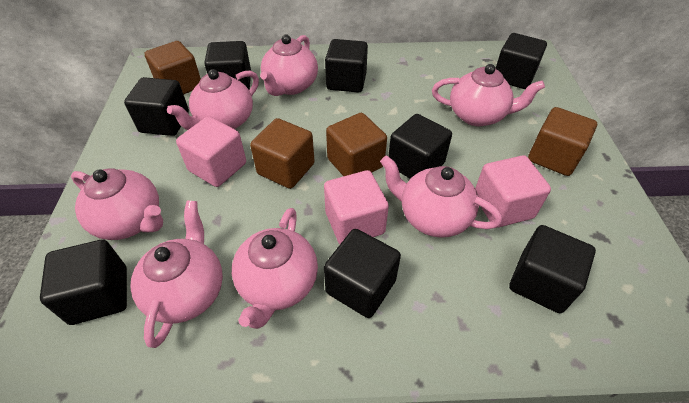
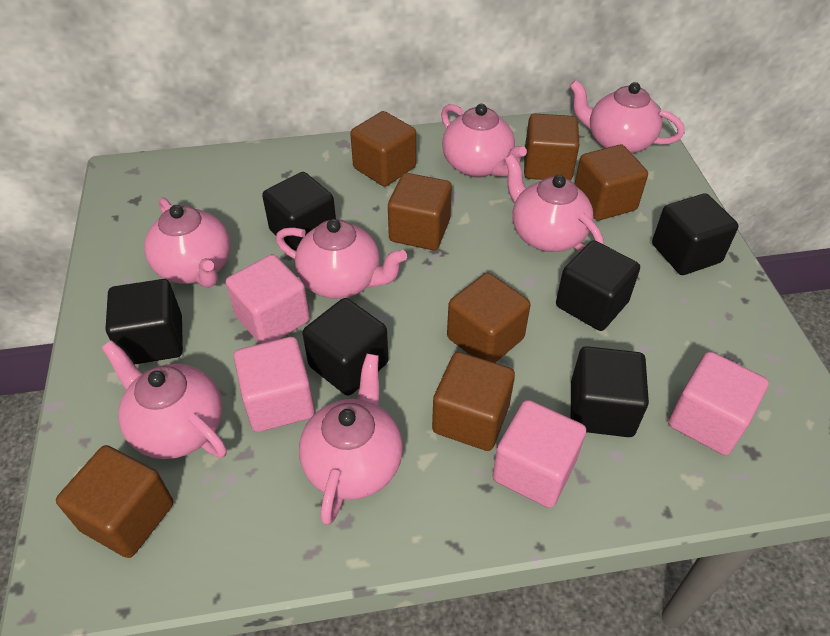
black cube: [40,240,127,325] [124,77,189,136] [204,41,251,90] [324,229,401,318] [325,39,368,93] [388,114,452,179] [495,33,547,89] [509,225,596,313] = 8 -> [106,279,183,365] [262,172,336,251] [302,298,388,396] [556,240,640,331] [571,346,649,437] [652,193,739,275] = 6
brown cube: [144,41,201,94] [250,118,315,189] [326,113,387,176] [528,107,597,176] = 4 -> [56,445,173,558] [350,111,416,187] [388,173,452,250] [432,352,515,451] [447,273,531,363] [524,114,579,181] [575,145,648,221] = 7
pink cube: [176,116,246,187] [324,170,389,244] [475,155,551,228] = 3 -> [226,254,310,344] [234,337,315,432] [492,400,586,508] [668,352,769,455] = 4

